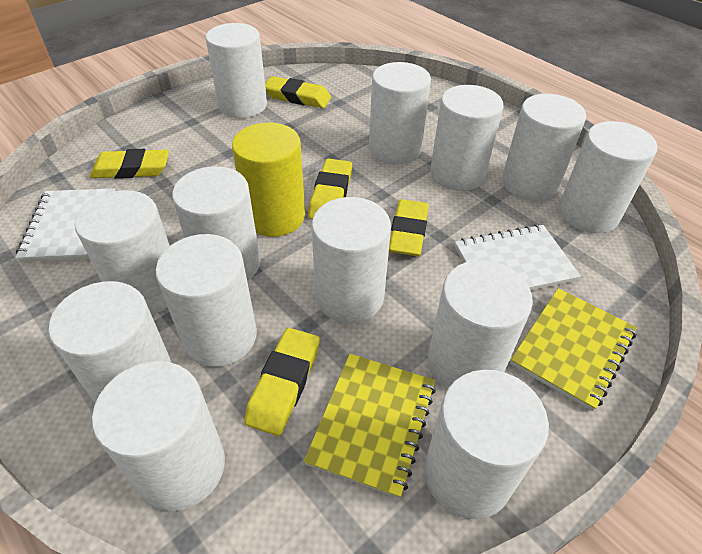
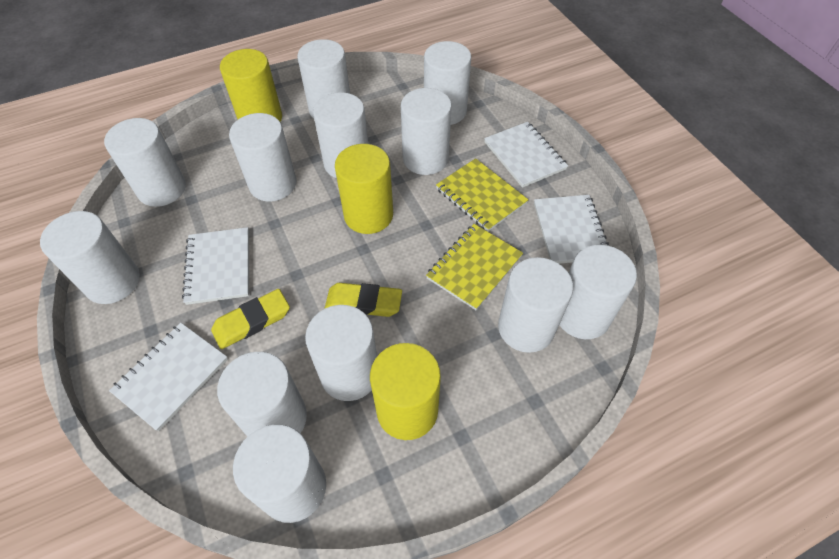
white cylinder: [49,281,172,403] [75,190,170,315] [92,361,225,511] [156,234,257,367] [172,166,260,281] [206,23,267,118] [312,197,391,323] [369,62,431,164] [424,370,549,519] [428,260,533,389] [430,85,504,191] [502,94,586,201] [559,121,657,233] = 13 -> [40,211,140,304] [104,118,186,207] [217,352,307,437] [229,113,296,202] [233,424,326,523] [297,39,350,118] [305,305,377,401] [313,92,368,178] [401,88,452,175] [424,41,471,125] [498,257,573,353] [560,245,637,339] = 12
white notebook: [15,188,115,262] [455,224,581,291] = 2 -> [109,323,228,431] [182,227,249,305] [484,122,568,188] [534,195,609,264] = 4
yellow cylinder: [232,122,305,237] = 1 -> [220,49,282,122] [335,144,393,234] [370,343,441,440] = 3
yellow eraser: [90,149,169,179] [244,328,320,436] [265,76,331,108] [308,158,352,219] [389,199,429,256] = 5 -> [211,289,290,349] [325,283,402,317] = 2

